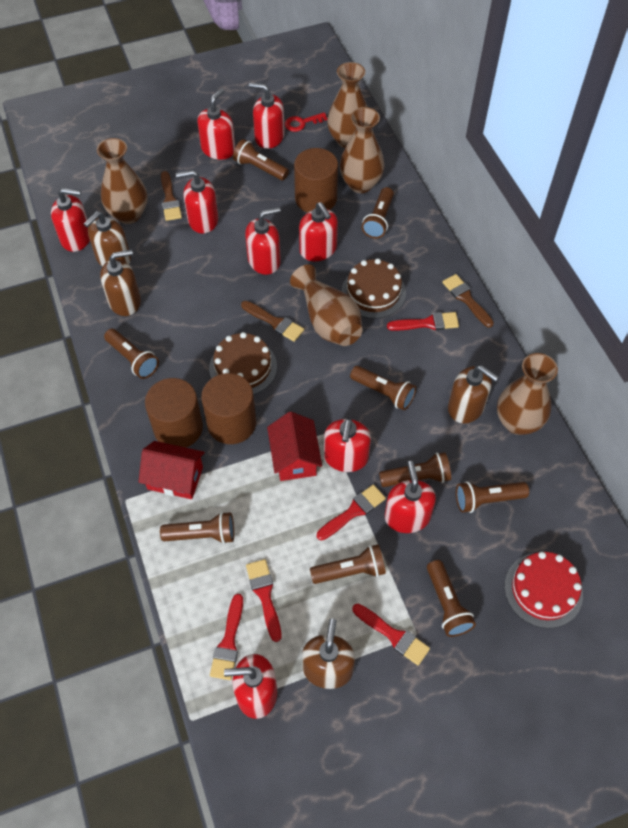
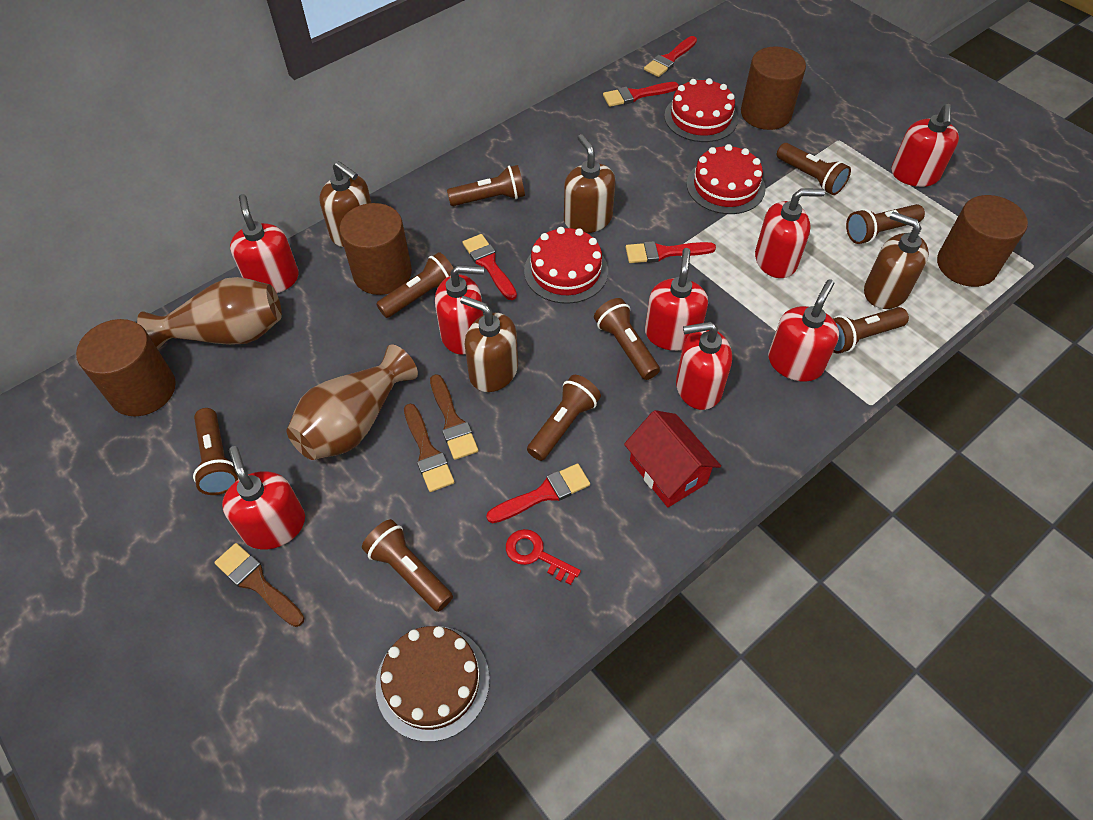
brown cake: [209,332,277,395] [342,258,406,319] = 2 -> [375,626,490,742] = 1
brown cylinder: [145,378,203,448] [201,373,256,444] [294,148,338,213] = 3 -> [76,319,176,416] [340,203,412,295] [741,47,806,130] [937,195,1028,287] = 4
brown vase: [97,138,147,224] [290,264,362,346] [327,62,368,148] [340,107,385,193] [497,353,558,435] = 5 -> [137,277,282,349] [287,344,418,460] = 2
red cake: [505,552,583,628] = 1 -> [524,227,608,304] [664,78,738,142] [687,144,765,214] = 3
red house: [139,441,205,499] [267,412,322,481] = 2 -> [624,410,721,507] = 1
red soap dispenser: [51,188,90,252] [176,170,218,234] [197,88,235,160] [224,654,277,719] [245,207,281,275] [249,83,285,149] [299,202,338,261] [324,418,371,472] [385,461,436,533] = 9 -> [222,446,305,549] [230,194,299,293] [435,265,484,355] [645,248,708,351] [676,322,732,410] [755,188,825,278] [768,279,839,382] [891,104,959,187] = 8

